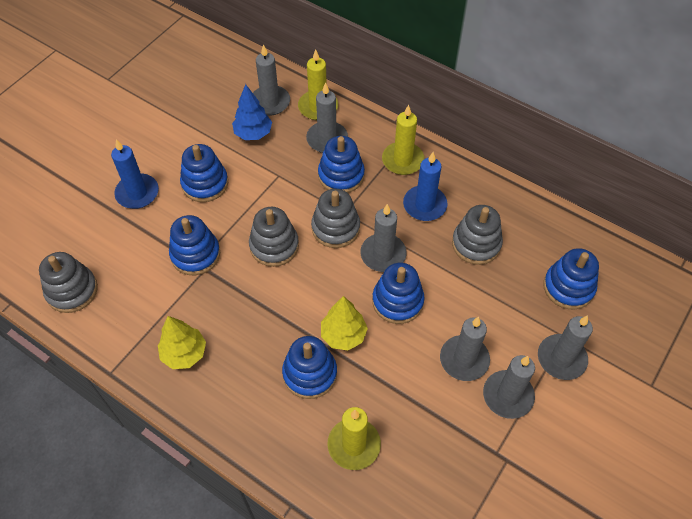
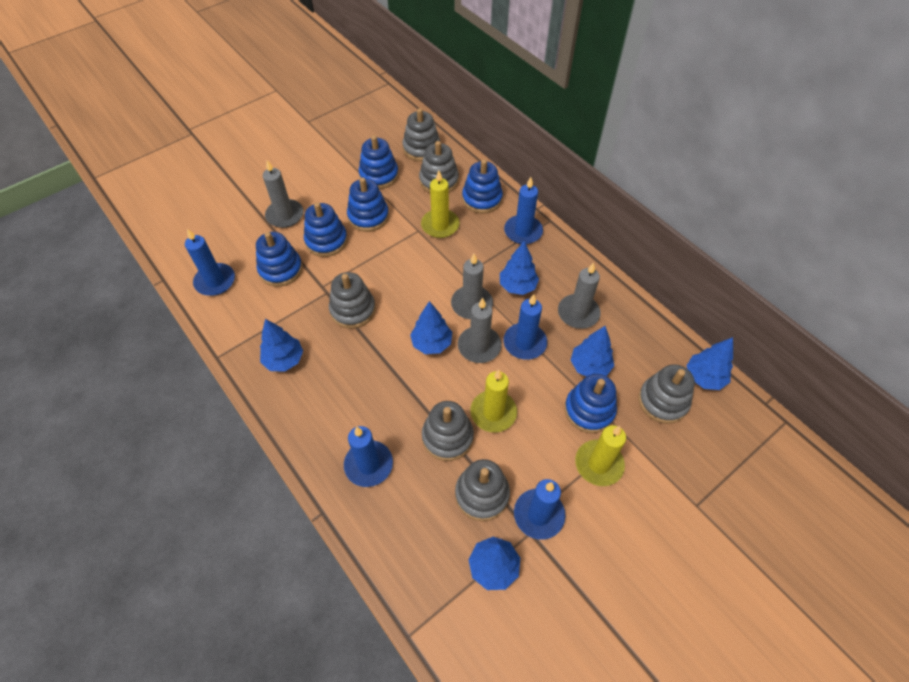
blue candle: [111,139,159,209] [403,152,448,221] = 2 -> [185,229,235,296] [344,426,393,487] [504,177,543,244] [504,294,547,360] [514,479,565,540] = 5
blue tree: [232,84,272,140] = 1 -> [260,319,303,372] [410,301,452,354] [468,537,520,590] [500,241,539,295] [571,326,614,377] [687,337,733,390] = 6
grey candle: [253,44,290,116] [306,82,348,153] [360,204,407,272] [440,317,490,381] [483,355,535,419] [538,315,593,380] = 6 -> [263,160,303,228] [451,254,493,319] [458,298,502,363] [558,262,601,329] = 4
grey stacking toy: [39,252,98,313] [249,207,299,267] [311,189,360,248] [452,205,503,265] = 4 -> [329,272,376,329] [402,108,441,161] [419,141,459,193] [422,401,474,461] [455,459,510,521] [638,364,695,424] = 6
yellow tree: [158,316,206,369] [321,296,368,350] = 2 -> none = 0

